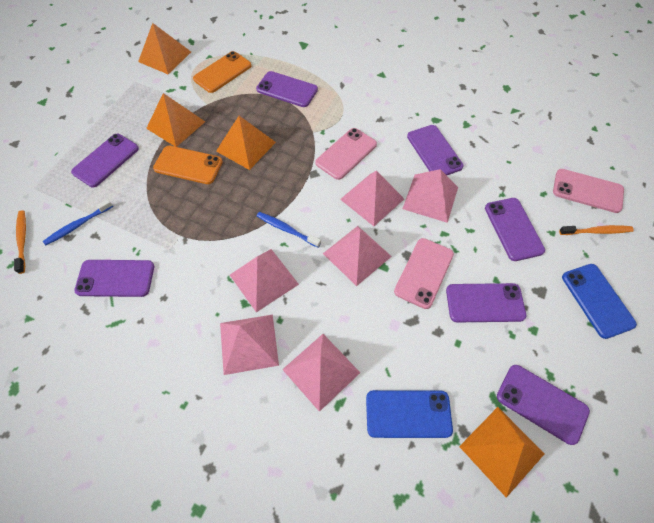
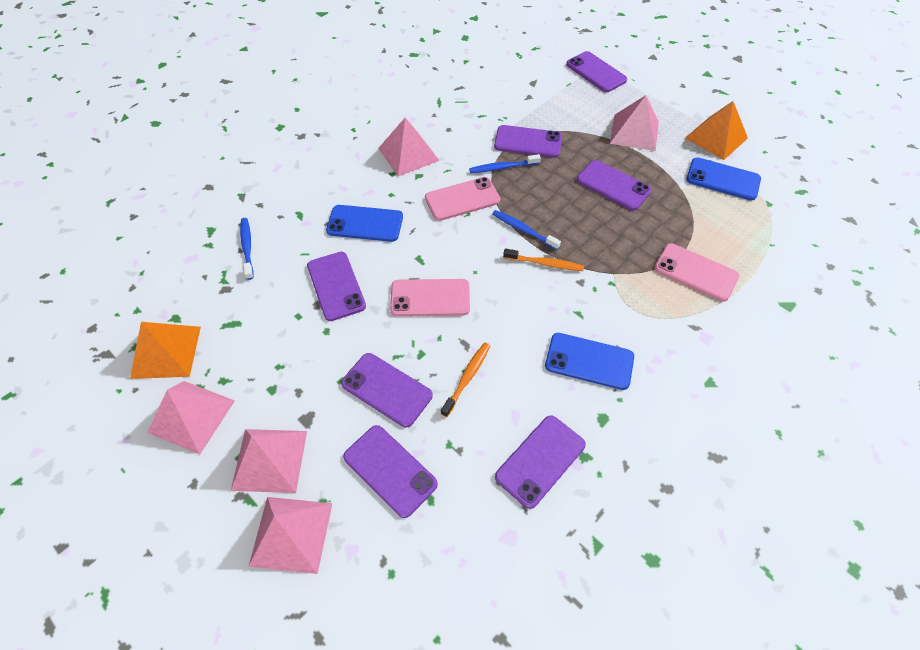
blue phone: [366,390,453,438] [562,264,637,339] = 2 -> [326,205,403,242] [545,333,634,390] [686,157,761,201] = 3
blue toothbrush: [43,199,113,245] [257,212,321,248] = 2 -> [240,218,254,280] [469,154,541,173] [492,210,561,250] = 3
orange phone: [153,146,223,184] [193,51,251,93] = 2 -> none = 0
orange pyramid: [138,23,191,74] [146,93,205,147] [216,116,276,170] [459,407,545,498] = 4 -> [130,322,201,379] [685,101,748,160] = 2
pink pyramid: [220,315,279,375] [230,249,299,312] [282,334,360,412] [323,226,392,286] [340,171,404,226] [402,169,458,223] = 6 -> [147,381,235,455] [231,429,307,493] [248,497,333,574] [378,118,440,176] [610,95,659,151] = 5

